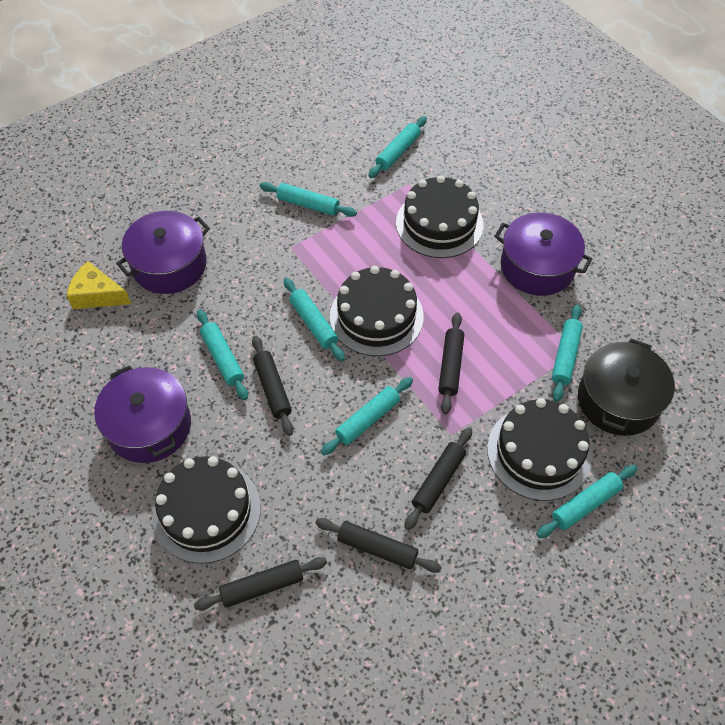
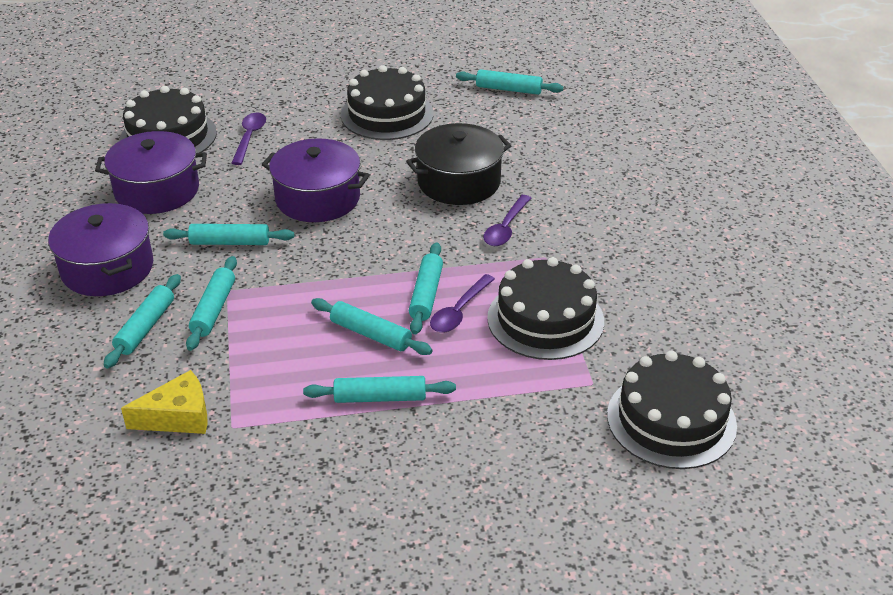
black rolling pin: [194,557,327,610] [252,336,293,436] [315,518,442,573] [404,427,472,530] [438,313,464,414] = 5 -> none = 0
purple spoon: none = 0 -> [232,113,266,165] [430,274,495,333] [483,195,531,246] = 3

